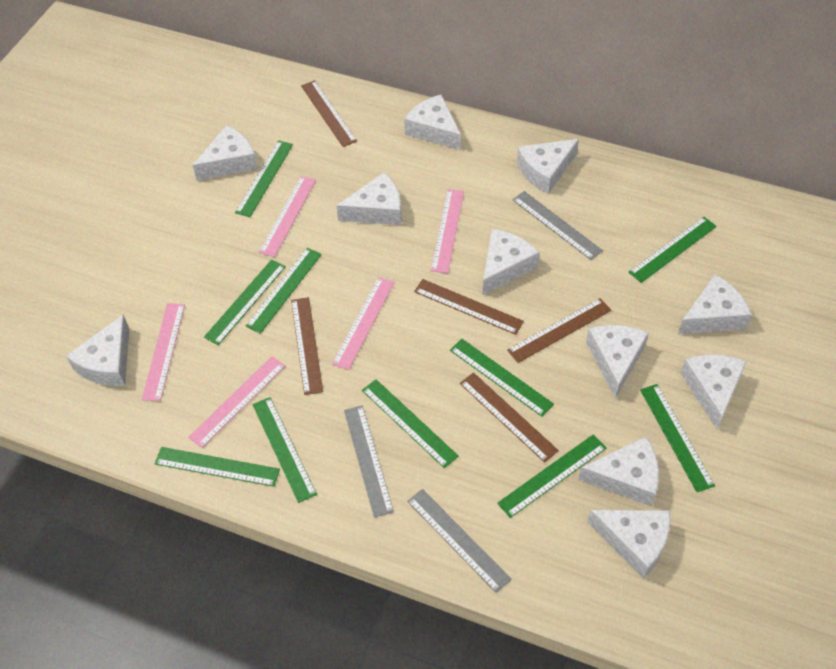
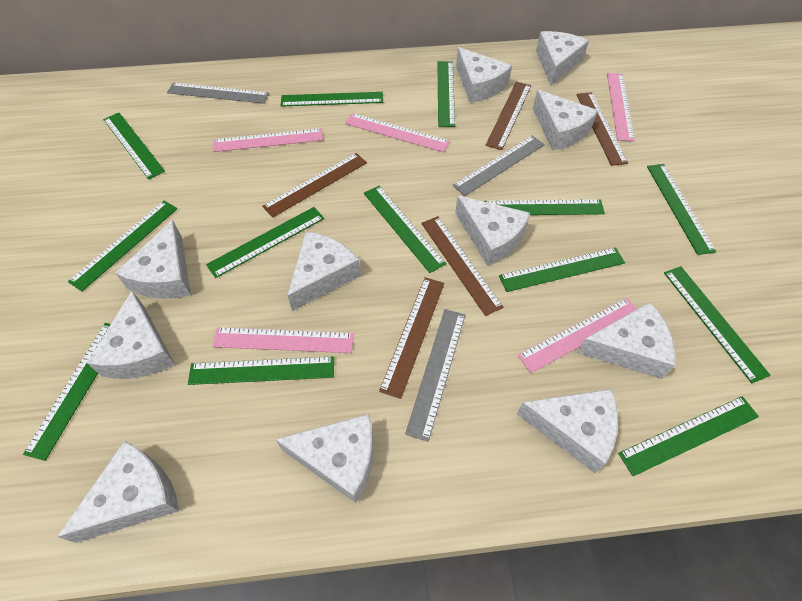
green ruler: [155,447,280,487] [204,259,286,345] [235,140,293,217] [246,248,322,334] [252,397,317,503] [362,379,459,468] [450,339,554,417] [497,434,607,518] [628,216,717,283] [640,384,715,492] = 10 -> [23,323,111,461] [68,201,178,292] [103,113,165,179] [188,356,334,385] [206,207,324,278] [281,92,383,106] [364,186,446,273] [438,61,455,127] [484,199,605,215] [499,247,625,292] [618,396,759,476] [647,164,716,255] [664,266,771,383] = 13

